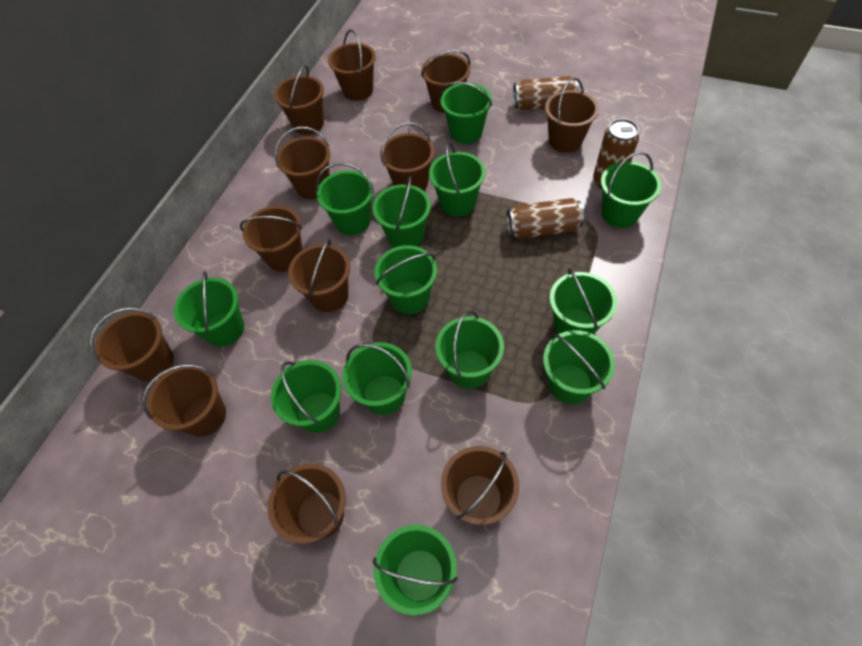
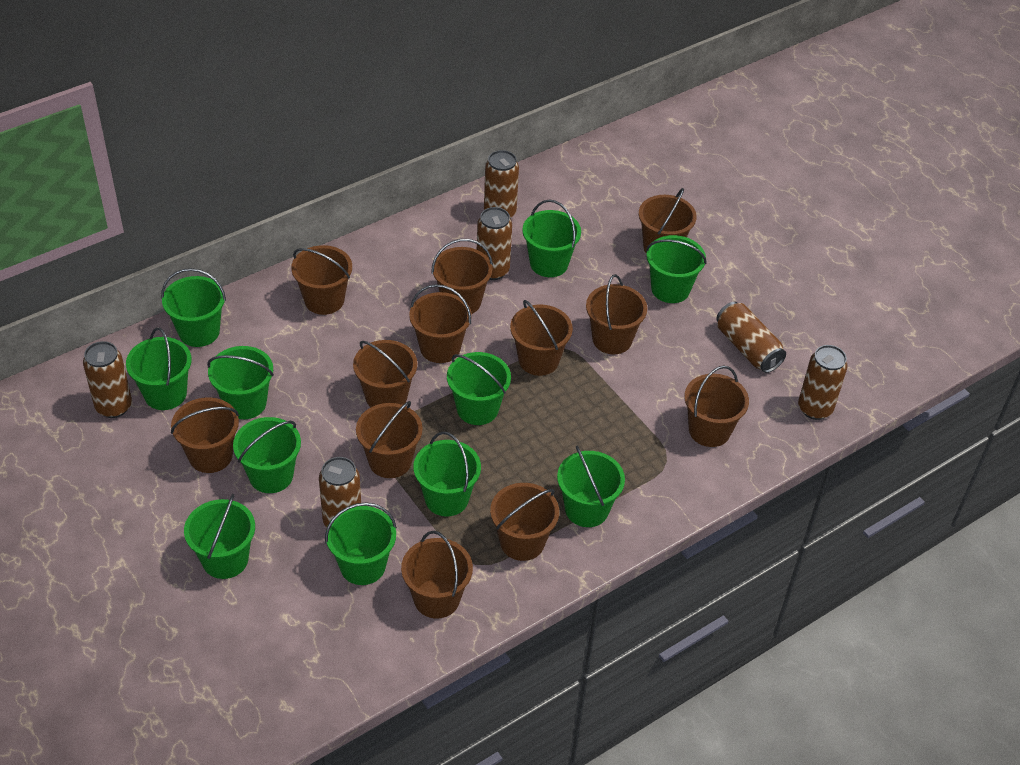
brown can: [507,198,584,239] [513,76,579,110] [593,119,639,189] = 3 -> [83,341,132,418] [319,457,361,528] [477,207,512,280] [484,150,519,219] [716,302,786,373] [798,345,848,420] = 6
green bucket: [174,271,244,347] [271,360,341,433] [316,163,374,235] [343,342,412,415] [372,176,431,248] [373,525,458,615] [374,245,437,314] [429,143,486,217] [436,311,504,389] [440,82,492,144] [543,330,615,404] [549,268,617,334] [601,152,661,228] = 13 -> [126,327,192,410] [161,268,226,347] [184,494,255,579] [207,346,274,419] [233,417,301,493] [325,503,397,585] [413,431,481,516] [447,352,511,425] [522,199,581,277] [557,446,625,527] [646,235,707,303] = 11

